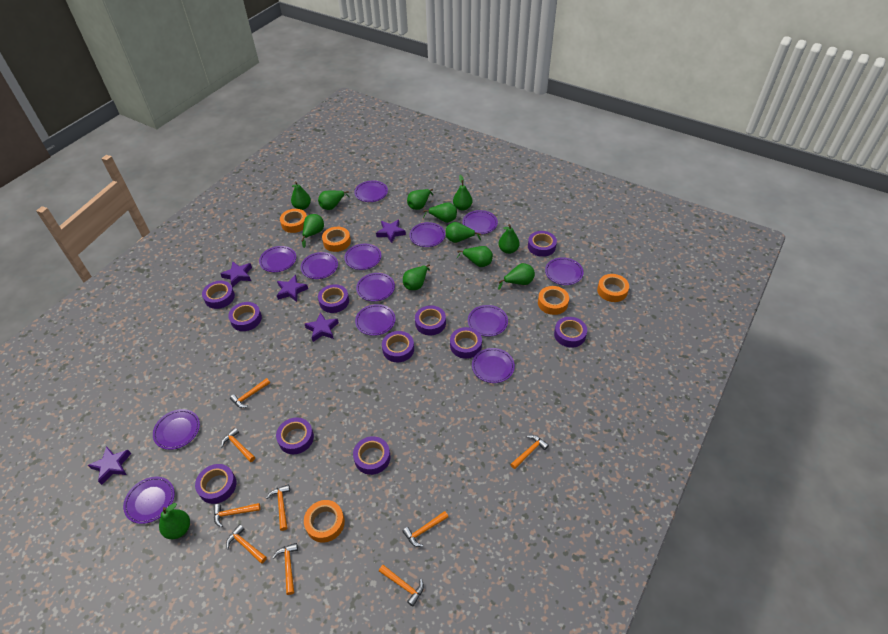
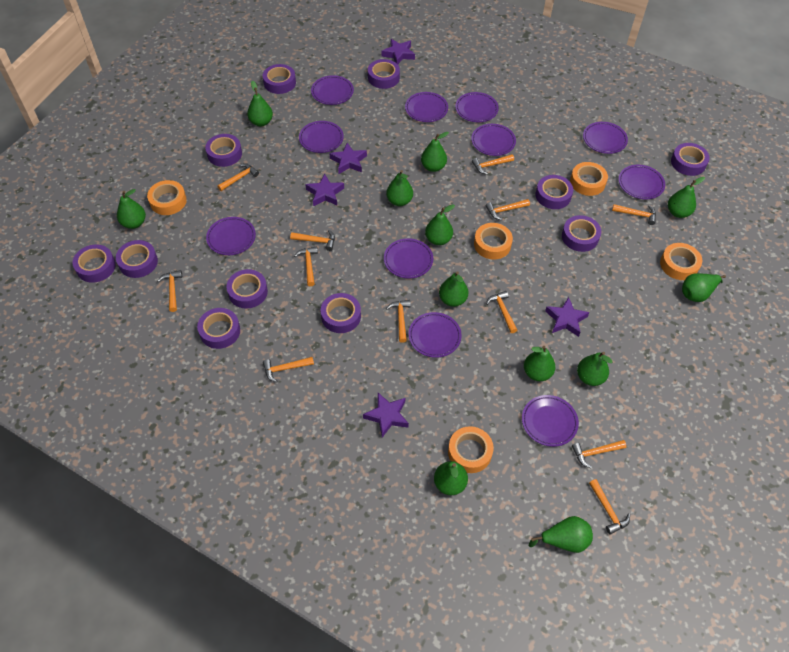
orange hammer: [214,503,260,527] [221,428,255,462] [226,524,267,564] [230,378,270,408] [266,484,290,531] [272,543,298,595] [379,565,424,606] [402,511,448,547] [510,435,549,469] = 9 -> [157,270,182,312] [217,163,259,191] [263,357,314,382] [290,230,335,251] [294,246,318,286] [386,300,411,343] [472,154,514,175] [486,199,530,220] [486,291,517,333] [572,440,626,468] [589,479,630,535] [612,204,656,225] = 12
purple plate: [123,477,175,524] [153,409,200,450] [259,246,296,272] [301,252,338,279] [345,244,381,270] [354,181,388,202] [355,304,396,336] [356,273,395,301] [409,222,445,247] [462,210,498,234] [468,305,508,337] [472,348,515,383] [545,257,584,285] = 13 -> [206,217,256,255] [299,121,344,153] [311,75,354,105] [384,238,433,278] [405,92,448,122] [409,312,462,358] [455,92,499,122] [471,124,516,156] [522,395,579,447] [583,122,628,154] [618,165,665,199] = 11

